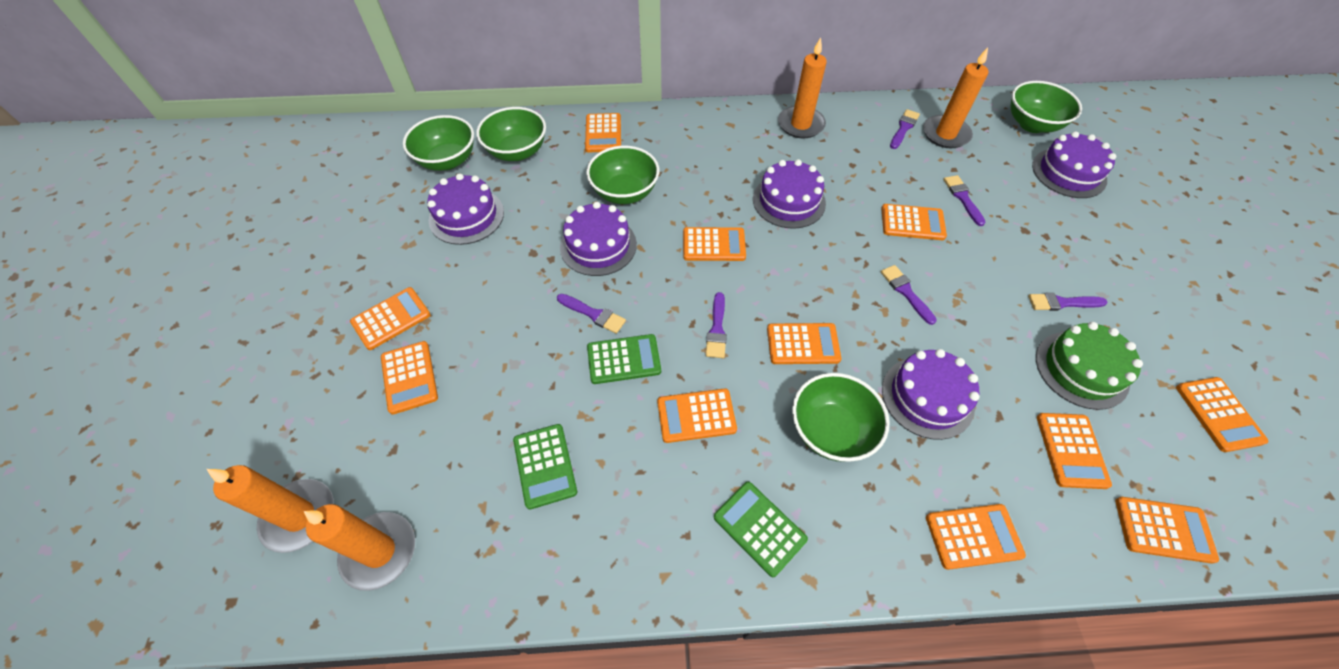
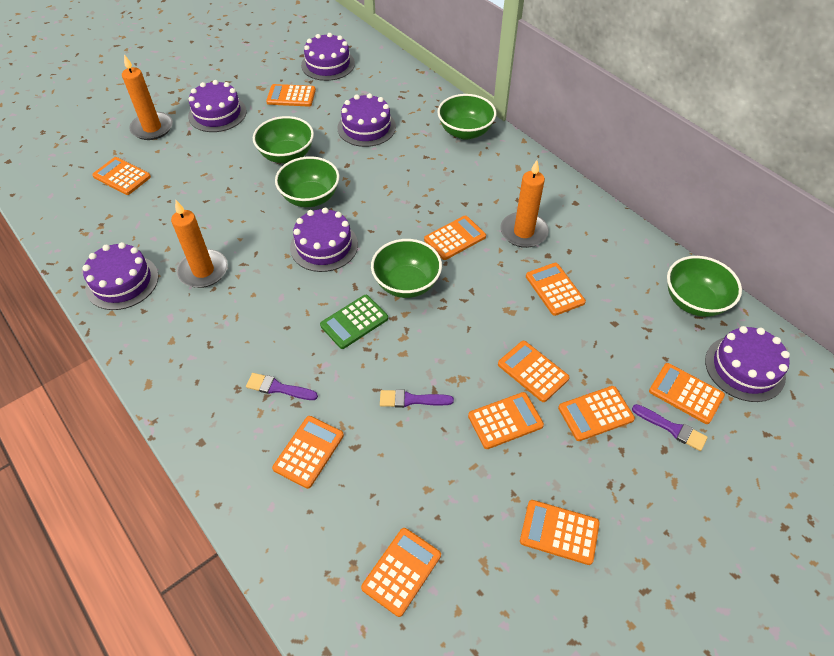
green cake: [1036,322,1143,410] = 1 -> none = 0
green calculator: [513,424,577,510] [587,334,661,384] [714,482,808,577] = 3 -> [320,295,388,349] = 1
orange candle: [207,465,334,553] [304,504,415,591] [778,37,827,139] [923,47,988,148] = 4 -> [122,55,173,140] [171,200,228,288] [500,160,549,248] = 3
purple brush: [557,294,626,334] [706,292,727,358] [881,265,937,325] [890,109,920,149] [943,175,985,226] [1028,293,1107,311] = 6 -> [246,373,318,400] [380,389,454,408] [632,404,708,451] = 3
purple cake: [427,173,504,245] [560,202,637,276] [753,159,826,229] [882,349,979,440] [1032,131,1116,198] = 5 -> [82,242,158,310] [188,80,247,132] [290,208,358,272] [301,33,355,81] [337,93,396,147] [705,326,790,402] = 6

